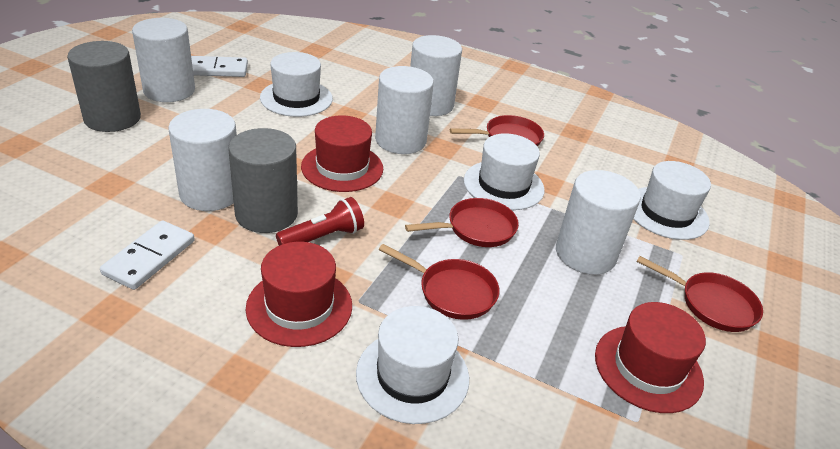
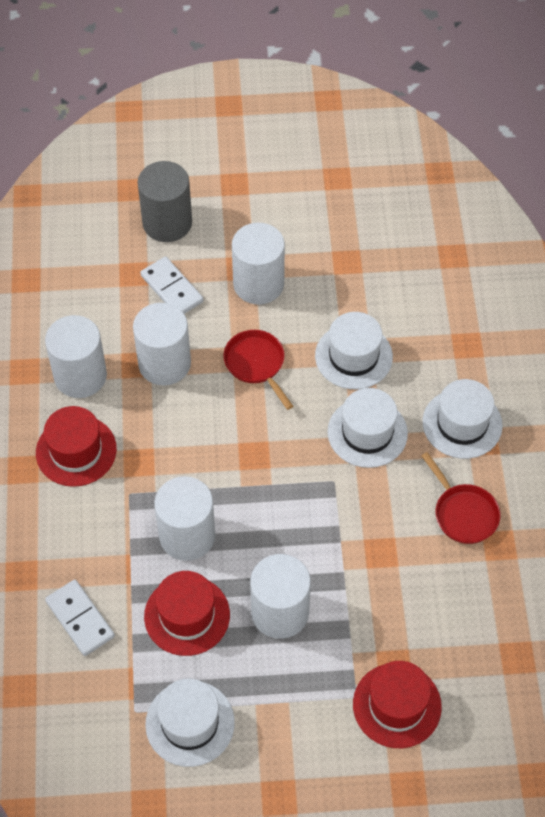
grey cylinder: [67,41,141,132] [228,128,298,233] = 2 -> [138,161,192,242] = 1
red flashlight: [276,197,364,246] = 1 -> none = 0
red pan: [379,244,500,320] [405,198,519,247] [450,115,544,147] [637,256,763,332] = 4 -> [223,330,293,410] [421,452,501,544] = 2

